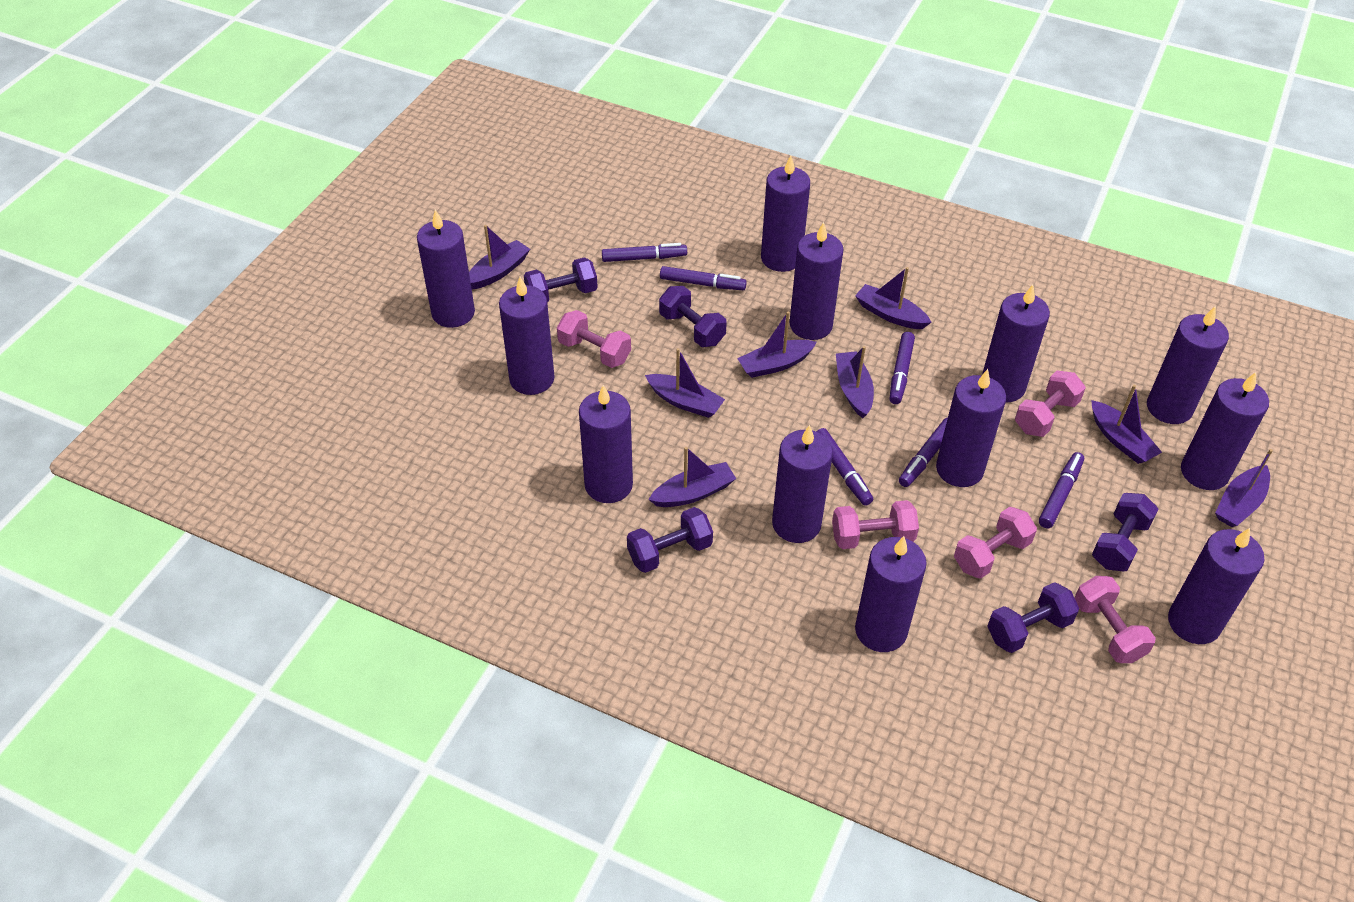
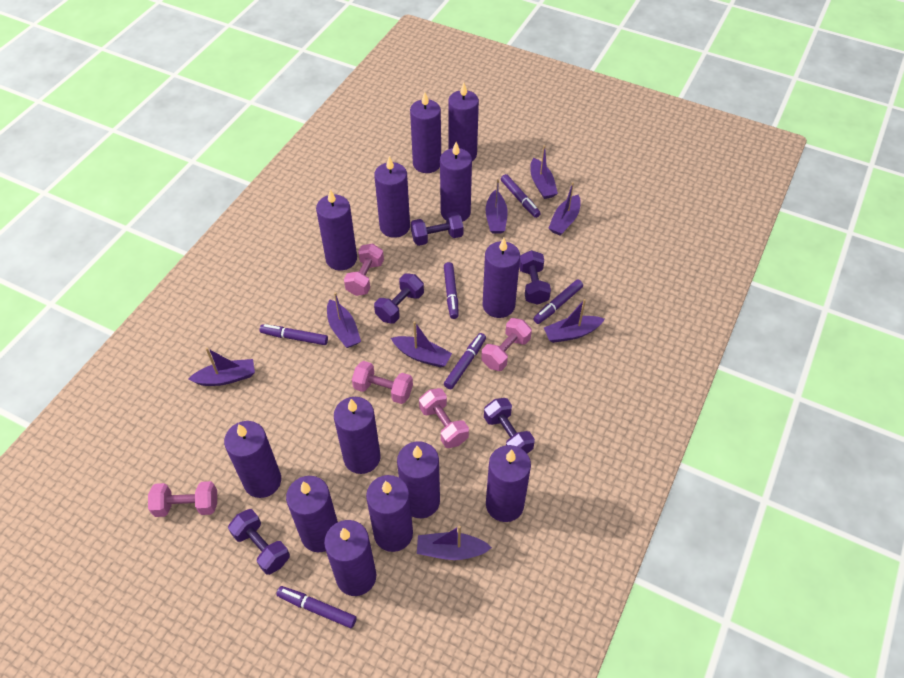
purple candle: [417,210,475,328] [499,277,555,395] [579,385,633,503] [761,155,810,272] [772,425,833,543] [789,222,844,340] [855,536,927,652] [936,369,1006,487] [982,285,1050,402] [1147,306,1229,424] [1168,528,1265,644] [1181,372,1269,490] = 12 -> [224,421,281,498] [286,476,338,552] [316,190,357,270] [324,520,376,596] [334,397,381,474] [366,475,413,552] [374,156,410,238] [397,441,440,518] [410,92,441,173] [440,142,472,222] [448,83,479,161] [483,238,520,318] [486,445,531,522] = 13

